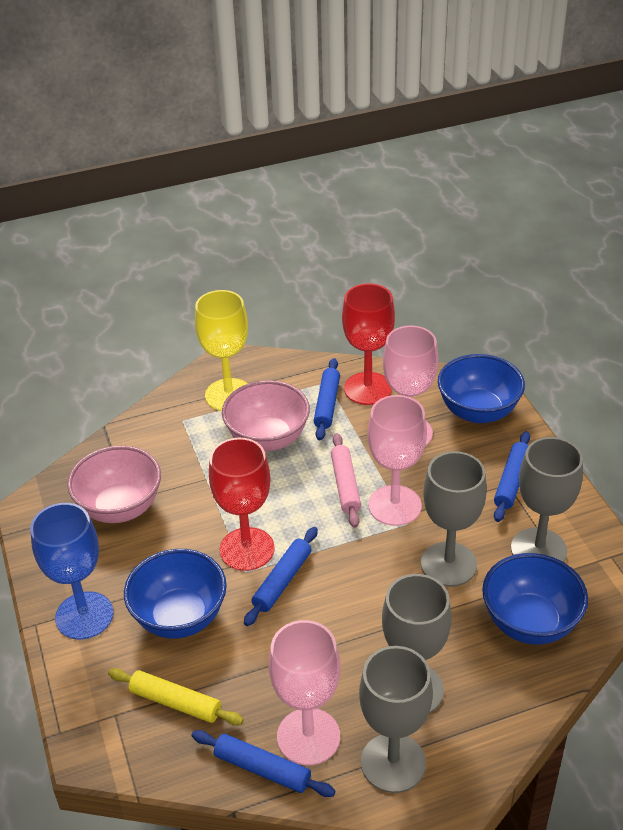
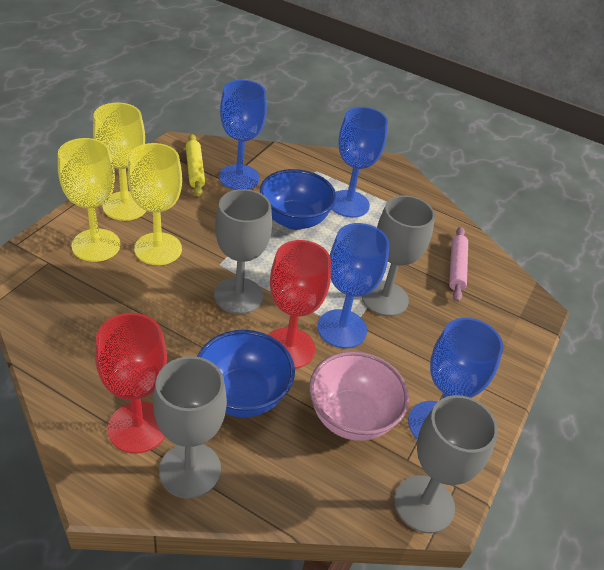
blue bowl: [124,549,227,639] [438,354,525,423] [482,553,588,645] = 3 -> [197,330,295,417] [260,169,336,230] = 2
blue goblet: [30,503,113,640] = 1 -> [219,80,267,190] [317,223,389,349] [332,107,388,218] [408,318,503,440] = 4
blue rolling pin: [192,730,335,797] [244,527,318,626] [314,358,340,441] [494,431,530,522] = 4 -> none = 0
pink bowl: [67,446,161,523] [222,380,310,451] = 2 -> [309,351,409,441] = 1
pink goblet: [269,620,340,765] [367,395,427,526] [383,325,438,446] = 3 -> none = 0
yellow goblet: [195,290,248,411] = 1 -> [58,138,120,262] [93,103,146,221] [127,143,182,265] = 3

